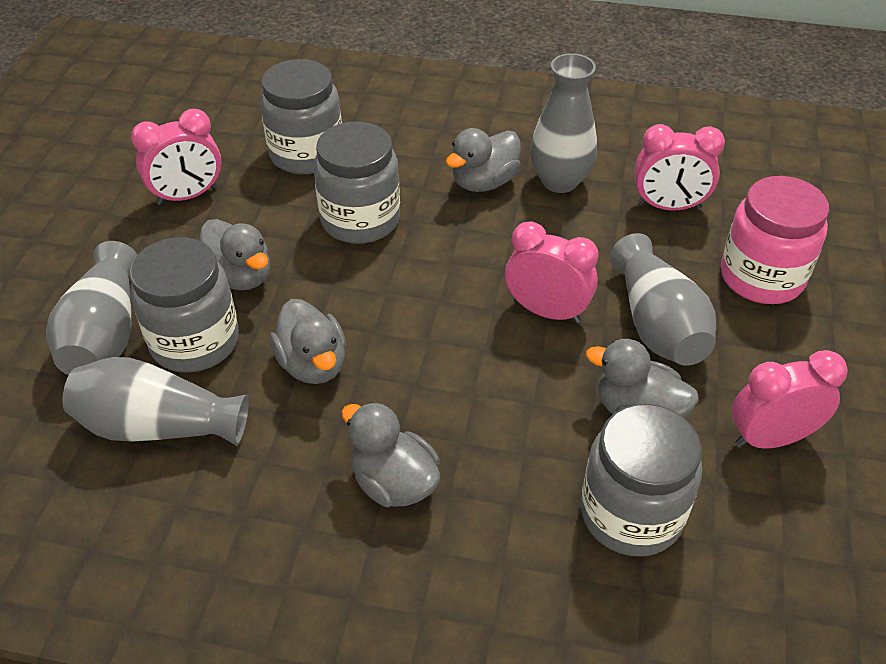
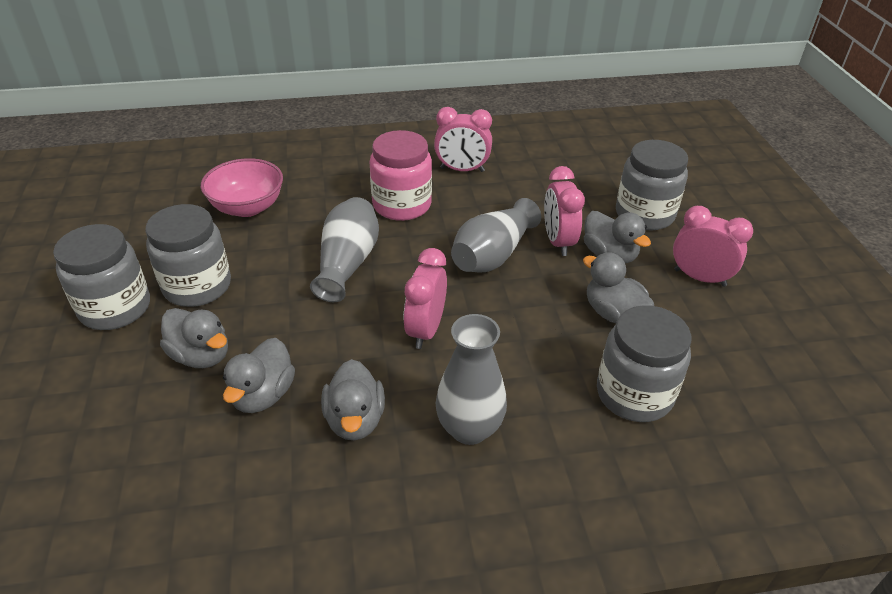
grey vase: [46,241,137,375] [62,357,249,446] [530,53,597,193] [610,233,716,366] = 4 -> [310,197,379,302] [436,314,507,445] [451,198,541,272] = 3
pink bowl: none = 0 -> [201,158,283,217] = 1

